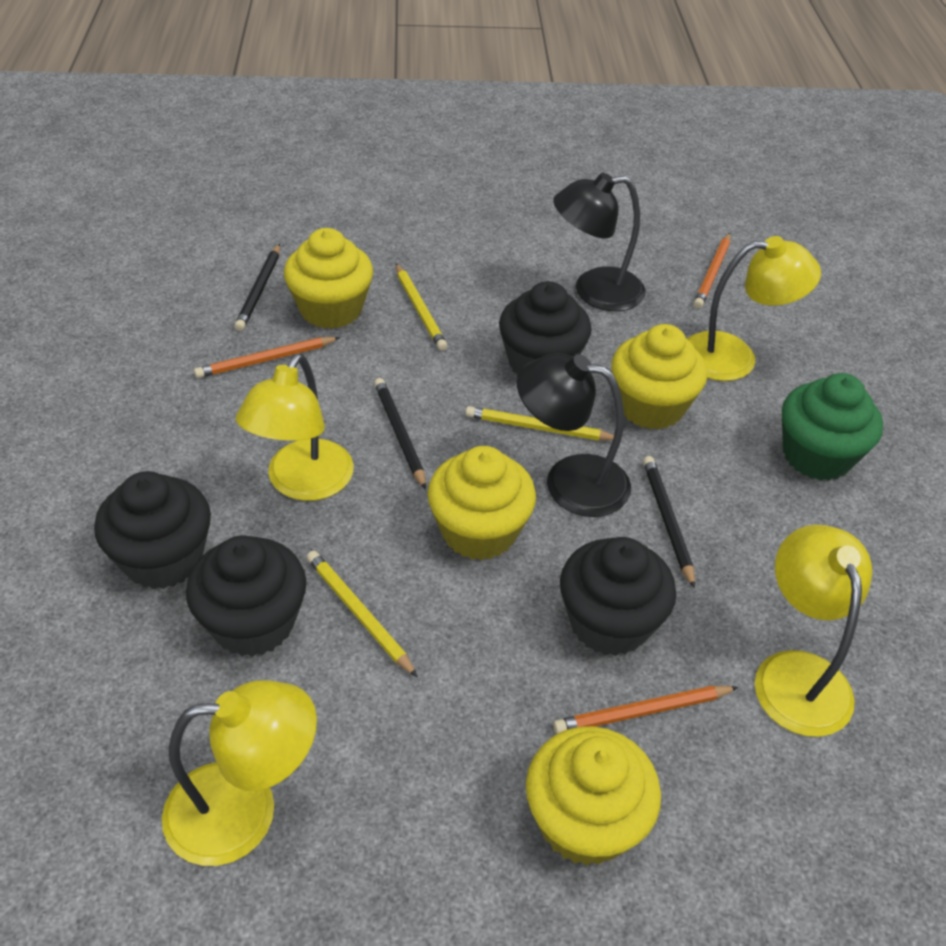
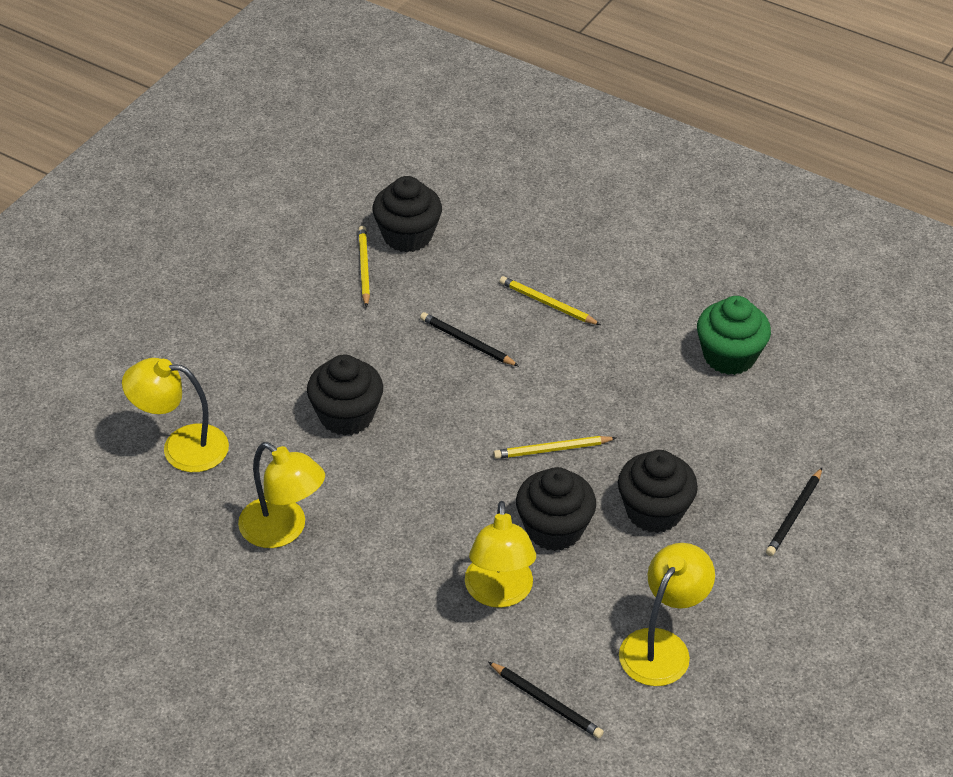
black lamp: [517,353,631,517] [553,173,646,311] = 2 -> none = 0
orange pencil: [194,337,340,378] [553,685,739,734] [694,233,731,308] = 3 -> none = 0
yellow cupcake: [284,228,373,329] [427,446,536,560] [526,726,661,866] [611,324,707,430] = 4 -> none = 0

